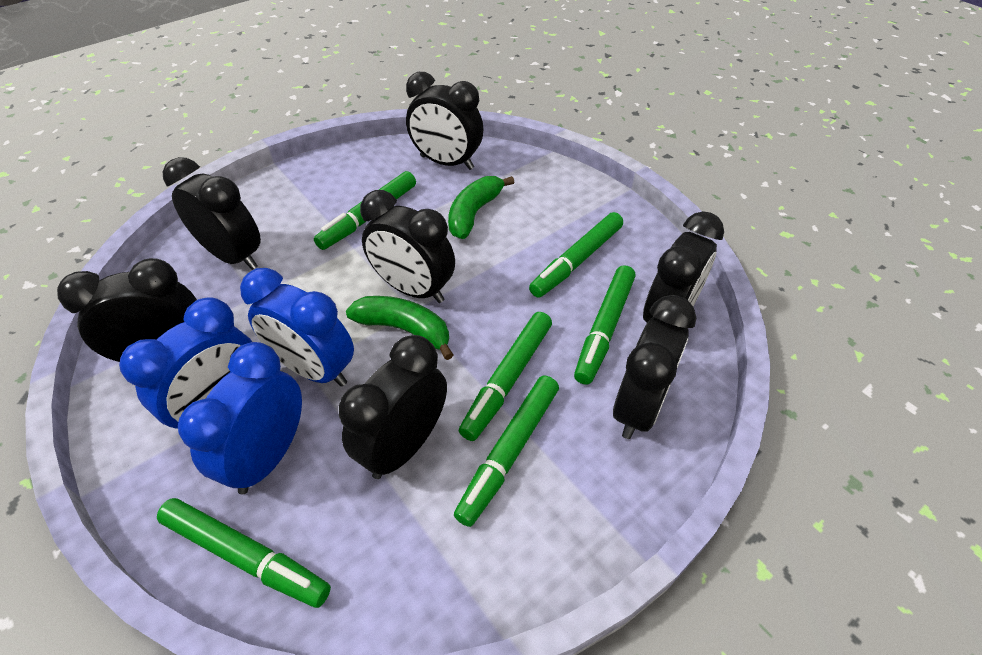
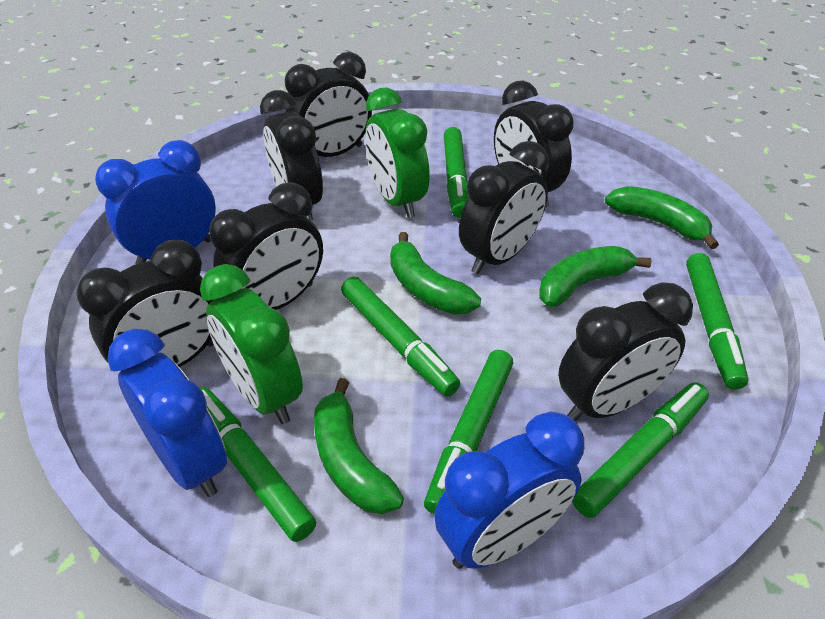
green banana: [346,296,454,360] [448,176,514,239] = 2 -> [314,378,404,514] [390,232,481,315] [539,246,652,307] [605,186,719,249] = 4
green clock: none = 0 -> [200,264,303,424] [365,88,430,218] = 2

